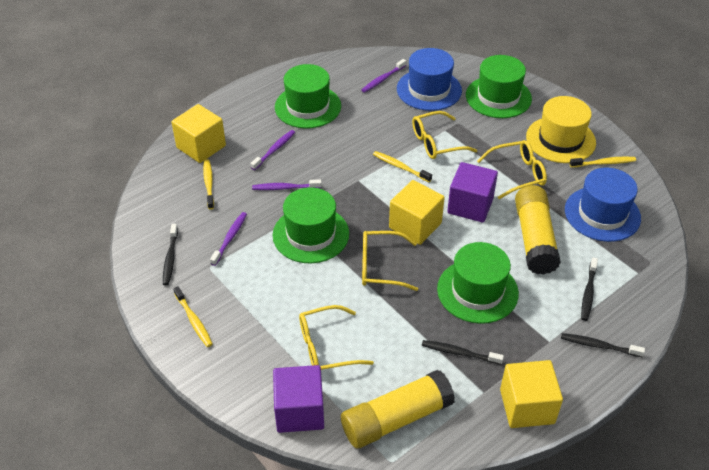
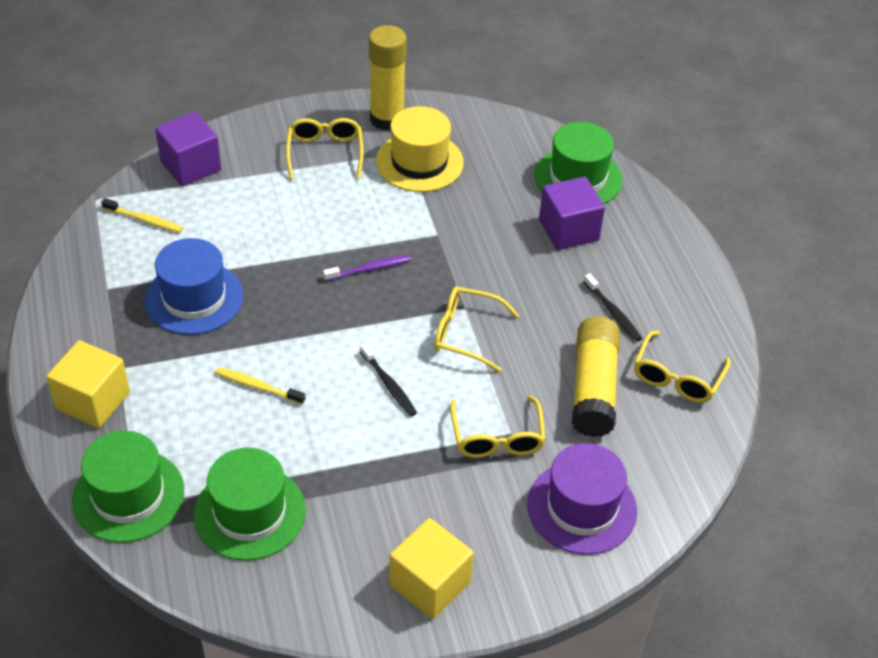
black toothbrush: [163,224,178,285] [422,340,504,365] [561,333,645,357] [581,257,598,321] = 4 -> [360,343,417,416] [583,273,642,342] = 2
blue hat: [397,48,462,111] [565,168,641,242] = 2 -> [145,238,243,335] = 1
green hat: [273,187,349,263] [275,64,341,129] [437,242,519,324] [466,55,532,118] = 4 -> [72,431,184,543] [194,447,306,561] [534,122,623,204] = 3
purple hat: none = 0 -> [528,443,637,555] = 1
purple toothbrush: [210,212,247,266] [250,130,295,170] [252,180,322,190] [361,59,406,93] = 4 -> [323,255,411,281] = 1
yellow cube: [171,104,226,163] [389,180,445,245] [500,360,563,428] = 3 -> [46,340,130,428] [389,518,474,619] = 2
yellow toothbrush: [173,286,213,347] [203,159,214,210] [373,151,432,182] [570,157,636,167] = 4 -> [101,198,183,233] [215,367,305,405] = 2

